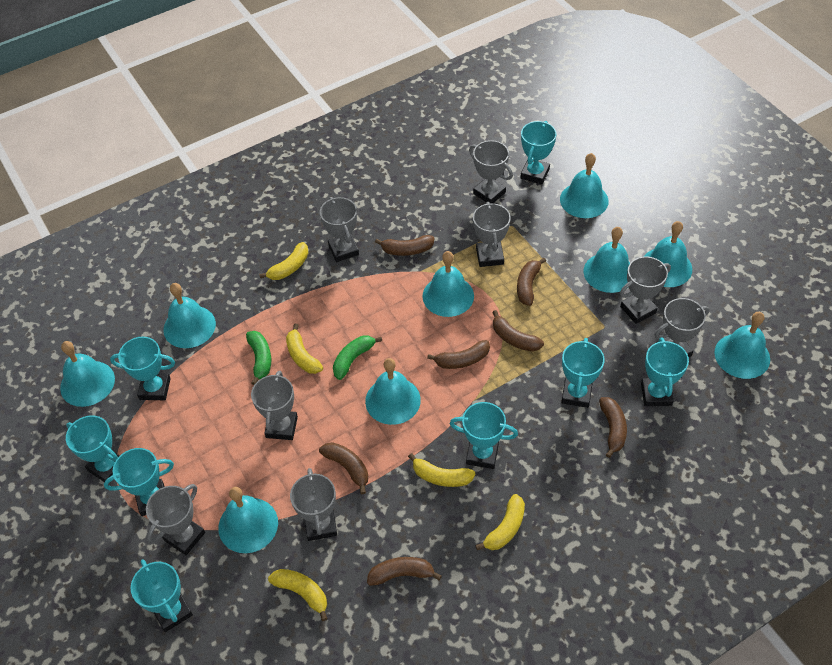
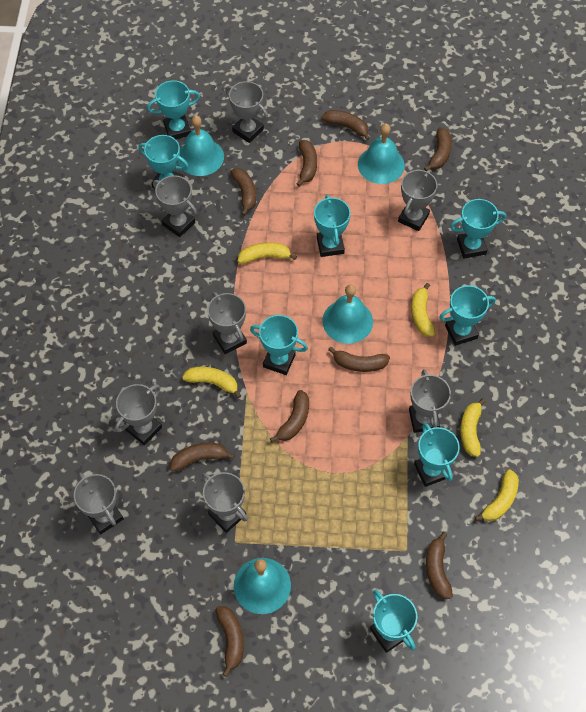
brown banana: [319,442,368,494] [367,557,442,586] [375,235,435,256] [427,340,490,369] [492,310,544,352] [517,258,546,306] [599,397,627,458] = 7 -> [170,443,235,471] [216,606,244,677] [230,168,256,216] [270,390,309,442] [297,140,317,186] [321,110,370,141] [328,347,390,372] [424,128,451,171] [426,532,453,599] = 9
green banana: [246,331,271,385] [333,336,382,380] = 2 -> none = 0
turquoise bell: [60,341,115,407] [163,283,216,348] [218,487,278,553] [365,358,421,425] [422,251,474,317] [560,153,609,218] [584,227,630,293] [644,221,692,287] [714,312,770,379] = 9 -> [178,116,224,176] [234,558,291,614] [322,285,373,344] [358,124,405,184] = 4

